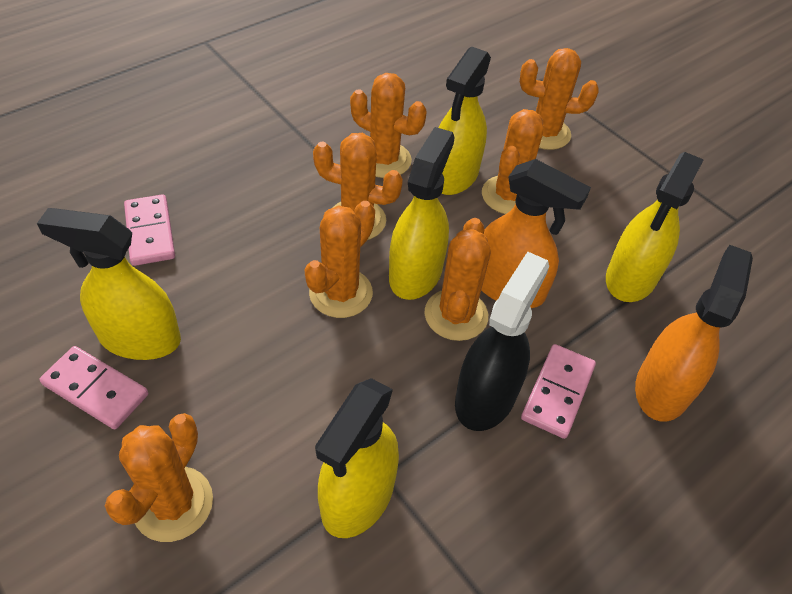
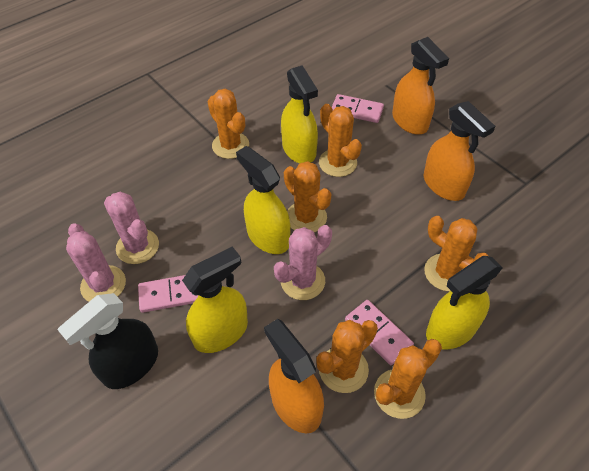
orange cactus: [105,413,213,542] [305,201,375,318] [313,133,403,240] [350,73,427,178] [425,218,491,341] [482,109,543,214] [520,48,599,150] = 7 -> [208,89,249,159] [284,161,332,232] [316,320,378,393] [319,104,362,177] [374,339,442,419] [424,216,488,291] = 6
orange spray bottle: [481,159,591,308] [635,245,753,422] = 2 -> [264,319,324,433] [392,37,449,135] [424,101,495,201] = 3
pink cactus: none = 0 -> [66,223,126,302] [104,192,159,264] [274,225,332,300] = 3
yellow spray bottle: [37,208,181,360] [315,378,399,538] [389,127,455,300] [439,47,491,195] [606,152,704,302] = 5 -> [182,246,248,353] [236,146,291,254] [281,65,318,163] [426,256,503,349] = 4

